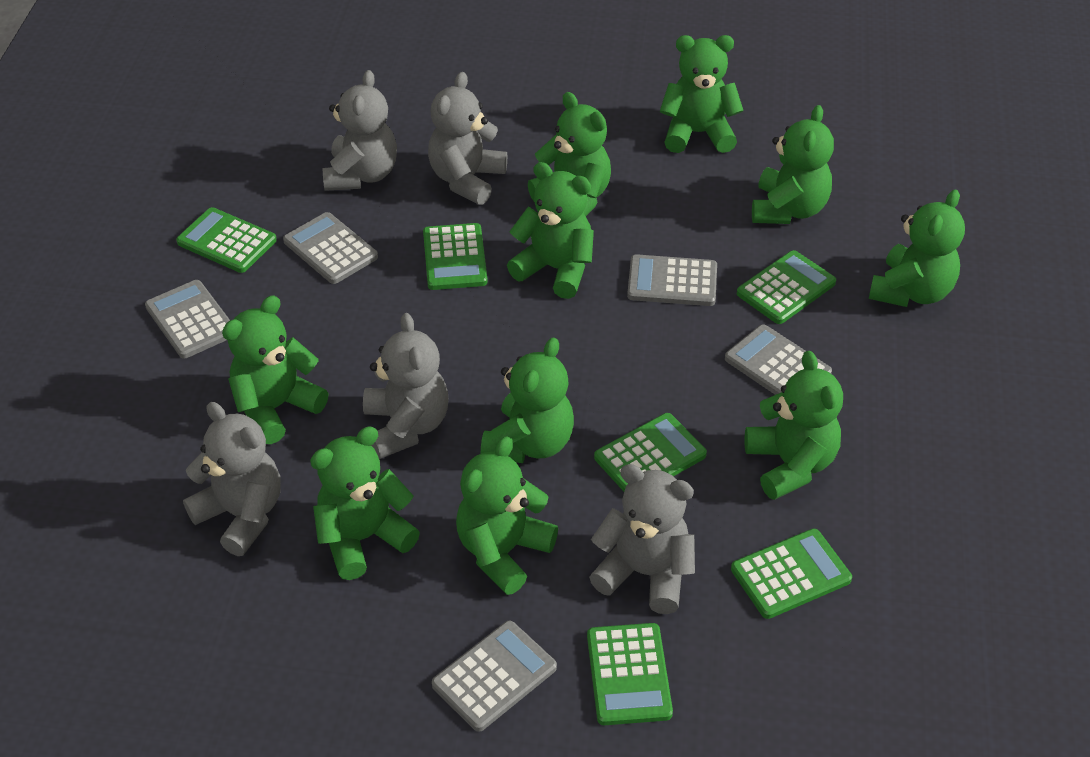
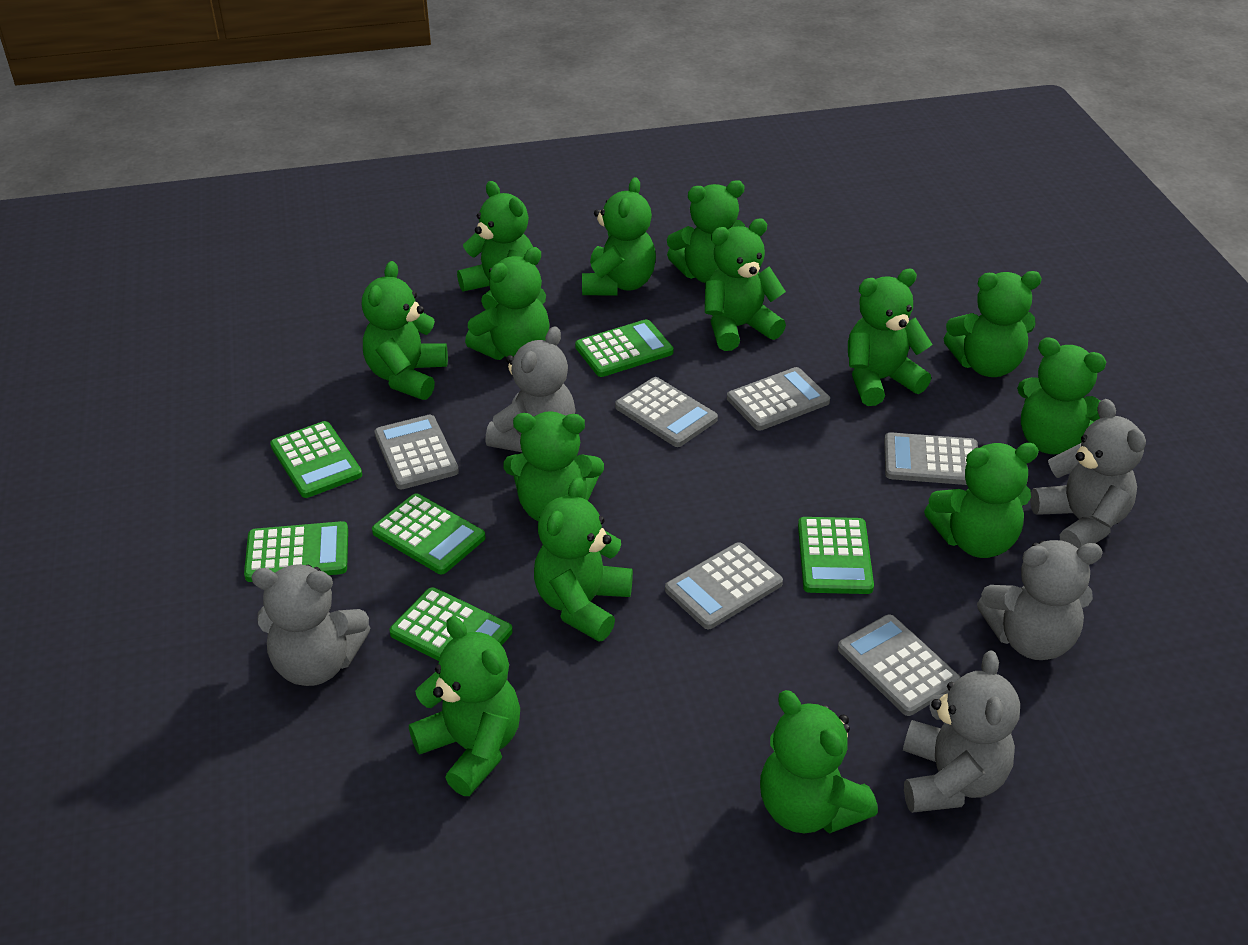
green teddy bear: [222,295,329,444] [310,426,420,580] [456,436,558,595] [481,337,574,463] [507,162,594,299] [528,92,611,216] [660,35,744,153] [745,351,843,500] [752,105,834,224] [869,189,965,307] = 10 -> [362,261,448,400] [409,616,520,796] [457,181,533,310] [465,247,550,360] [503,411,604,521] [534,477,633,642] [582,177,656,296] [667,180,745,283] [705,218,786,351] [760,690,878,834] [848,269,932,406] [924,443,1039,558] [944,271,1042,377] [1017,337,1106,454] = 14
grey calculator: [145,280,230,359] [283,212,378,284] [432,621,557,732] [627,254,717,306] [725,325,832,395] = 5 -> [374,415,459,490] [615,377,718,447] [665,542,783,629] [727,367,830,431] [838,614,961,716] [884,432,978,485] = 6

